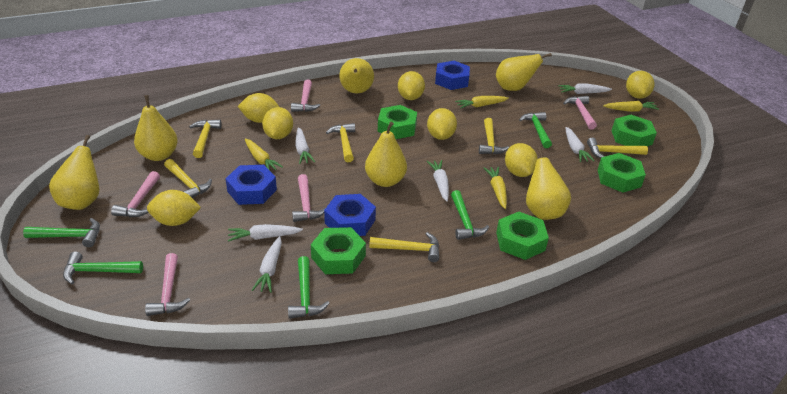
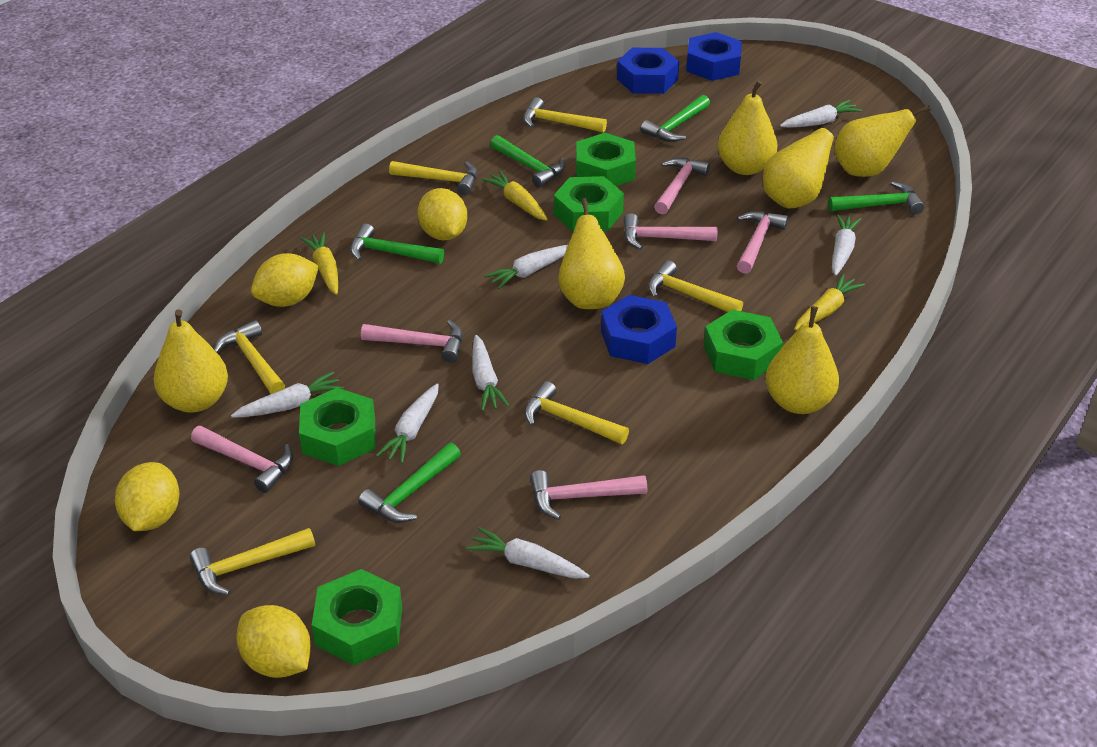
pink hammer: [111,171,160,217] [145,253,190,316] [291,79,320,112] [292,174,326,222] [563,96,597,129] = 5 -> [191,426,293,493] [361,320,463,363] [530,470,647,520] [624,213,717,250] [654,158,710,214] [737,211,788,274] = 6
white carrot: [228,224,303,242] [252,236,282,293] [295,127,315,164] [427,160,449,202] [558,83,612,94] [565,127,595,162] = 6 -> [231,372,344,418] [376,384,439,463] [466,527,590,579] [472,335,509,411] [484,245,568,289] [780,100,862,128] [832,214,861,276] = 7
yellow carrot: [245,139,283,170] [455,96,509,109] [483,167,507,209] [603,101,659,112] = 4 -> [301,232,338,295] [482,171,548,221] [794,274,865,330] = 3
yellow lemon: [147,190,201,226] [238,93,279,123] [262,107,293,139] [398,71,425,100] [427,108,457,140] [505,143,538,177] [626,71,654,99] = 7 -> [115,462,179,531] [236,605,311,678] [251,253,319,307] [417,188,467,240] = 4

